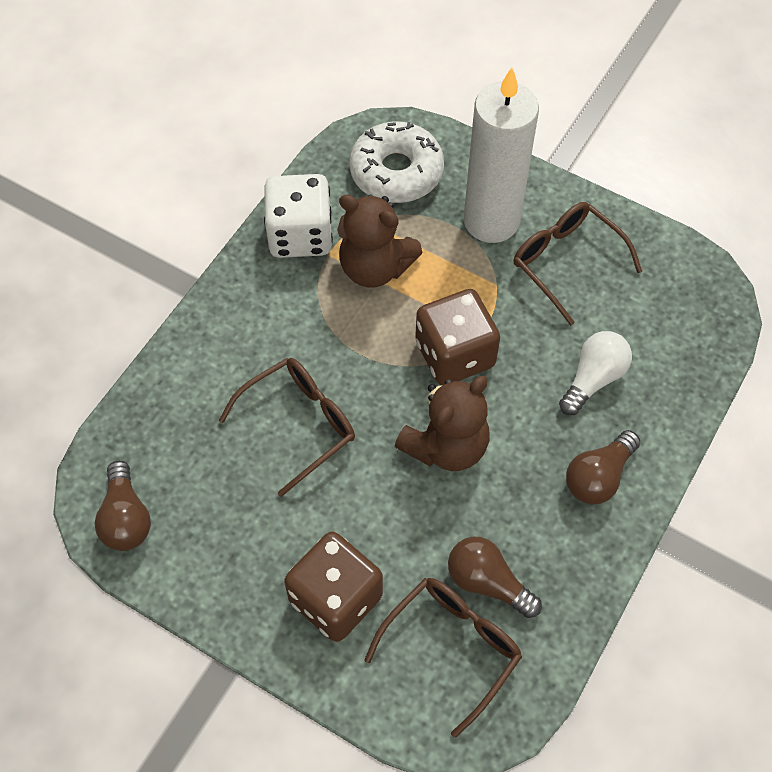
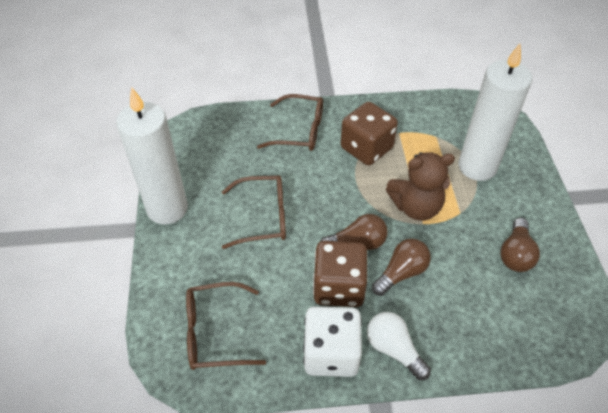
brown teddy bear: [337,194,423,288] [395,376,489,471] = 2 -> [386,152,455,220] = 1
white candle: [464,68,539,243] = 1 -> [116,87,188,225] [458,44,532,181] = 2
white donut: [349,122,444,203] = 1 -> none = 0

